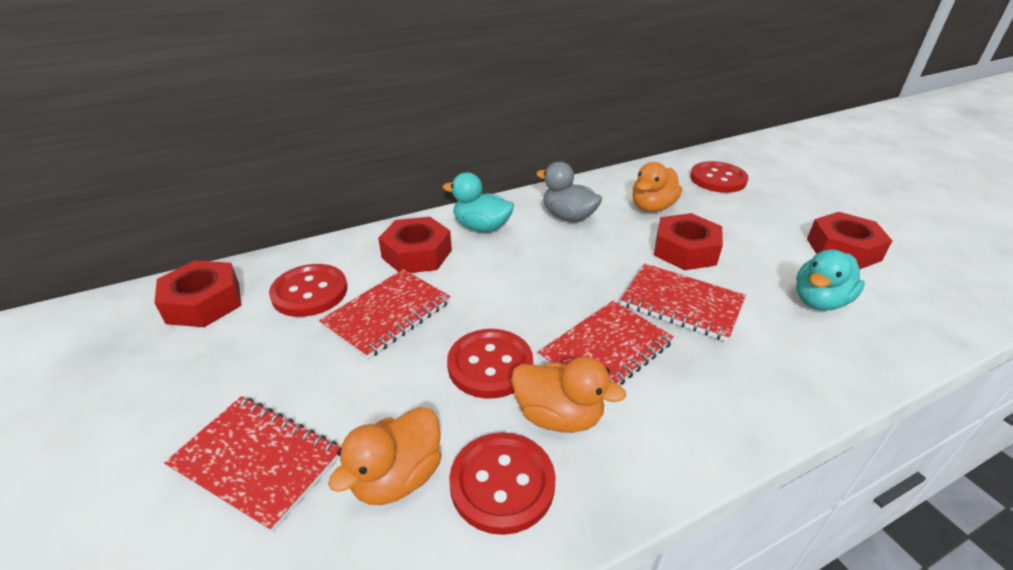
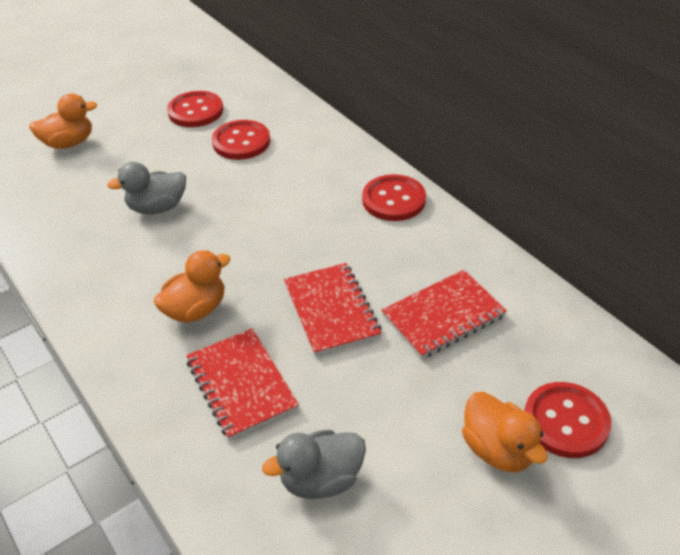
grey duck: [536,162,602,222] = 1 -> [107,162,186,214] [262,430,366,499] = 2
red notebook: [164,396,341,533] [319,269,451,359] [538,300,674,385] [621,263,746,342] = 4 -> [186,328,299,440] [284,263,382,356] [381,270,507,359] = 3
red nut: [154,260,241,327] [378,217,452,273] [654,213,723,270] [807,212,892,269] = 4 -> none = 0
turquoise duck: [442,172,514,232] [796,249,865,311] = 2 -> none = 0

